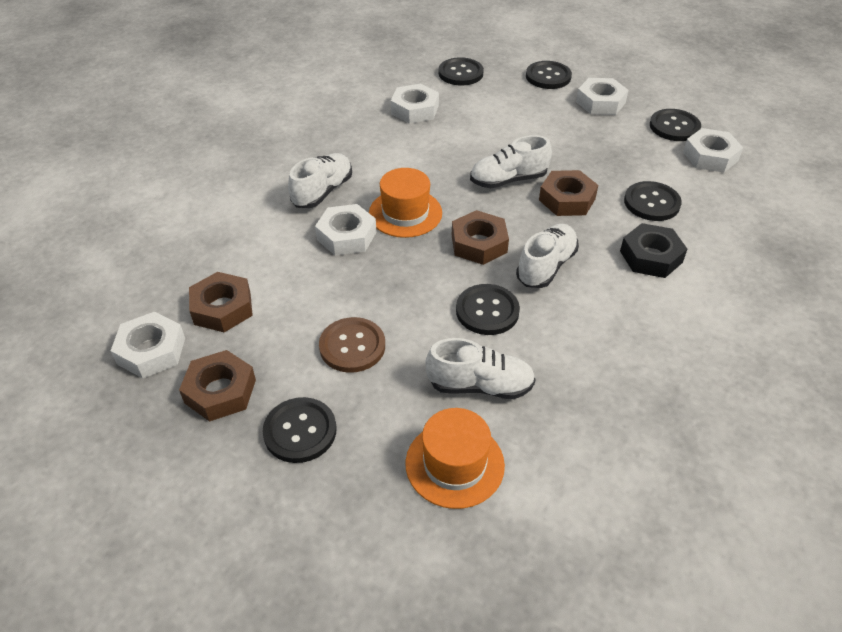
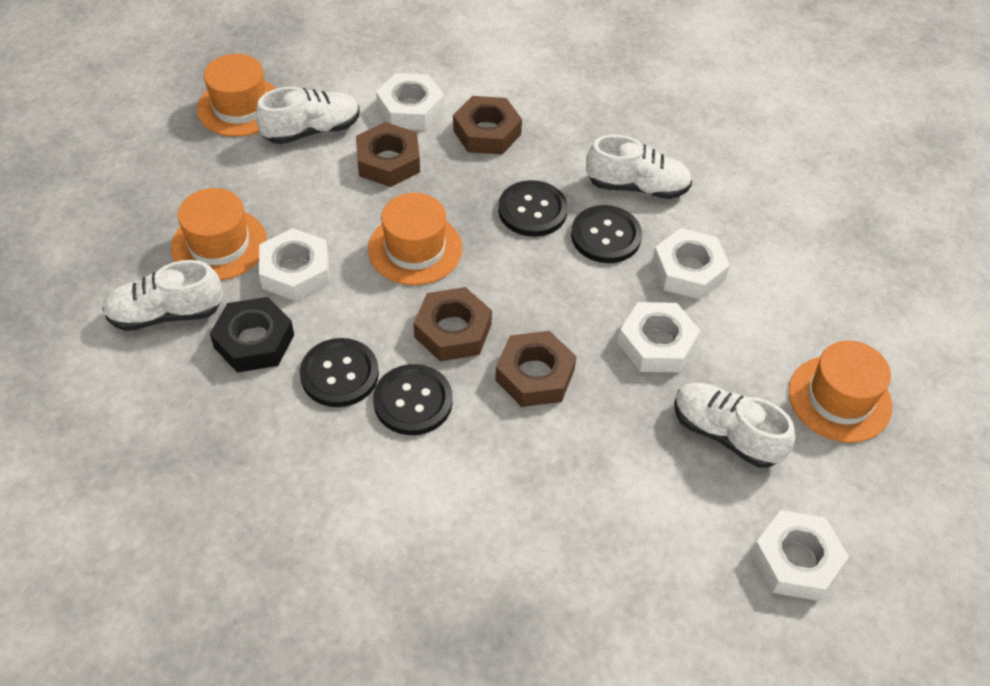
black button: [263,397,336,463] [438,57,484,86] [456,284,520,335] [526,61,572,89] [624,181,682,221] [650,109,701,141] = 6 -> [300,338,379,407] [373,364,453,435] [498,180,568,237] [571,205,642,263] = 4
brown button: [319,317,385,373] = 1 -> none = 0
orange hat: [369,168,442,238] [405,408,505,509] = 2 -> [171,188,267,280] [197,54,277,137] [368,193,463,285] [788,341,892,443] = 4

